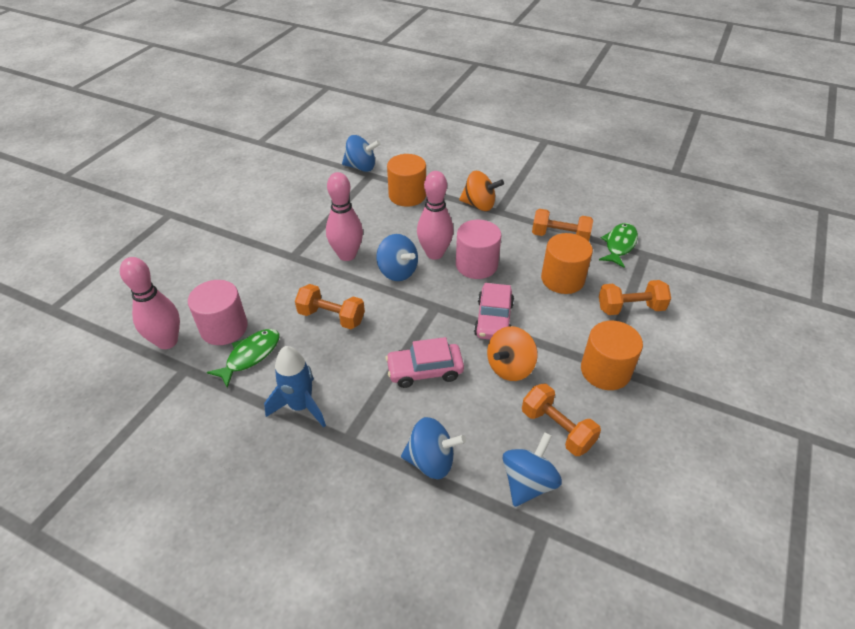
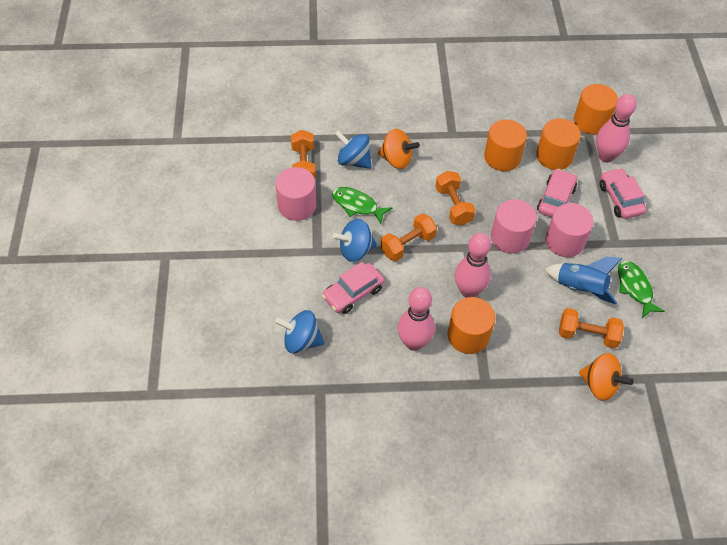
blue spinning top: [342,135,380,172] [376,234,418,281] [401,417,466,479] [502,432,562,507] = 4 -> [275,310,325,353] [333,219,377,262] [335,130,372,169] = 3
orange cylinder: [387,154,426,207] [541,233,593,294] [581,321,643,390] = 3 -> [448,297,495,354] [484,120,527,171] [536,118,581,170] [574,84,618,134] = 4
pink car: [385,337,464,388] [474,283,514,340] = 2 -> [322,262,384,314] [537,169,577,217] [599,168,646,219] = 3
pink cylinder: [188,280,248,345] [456,220,501,279] = 2 -> [276,167,316,221] [491,199,537,254] [546,203,594,257] = 3

